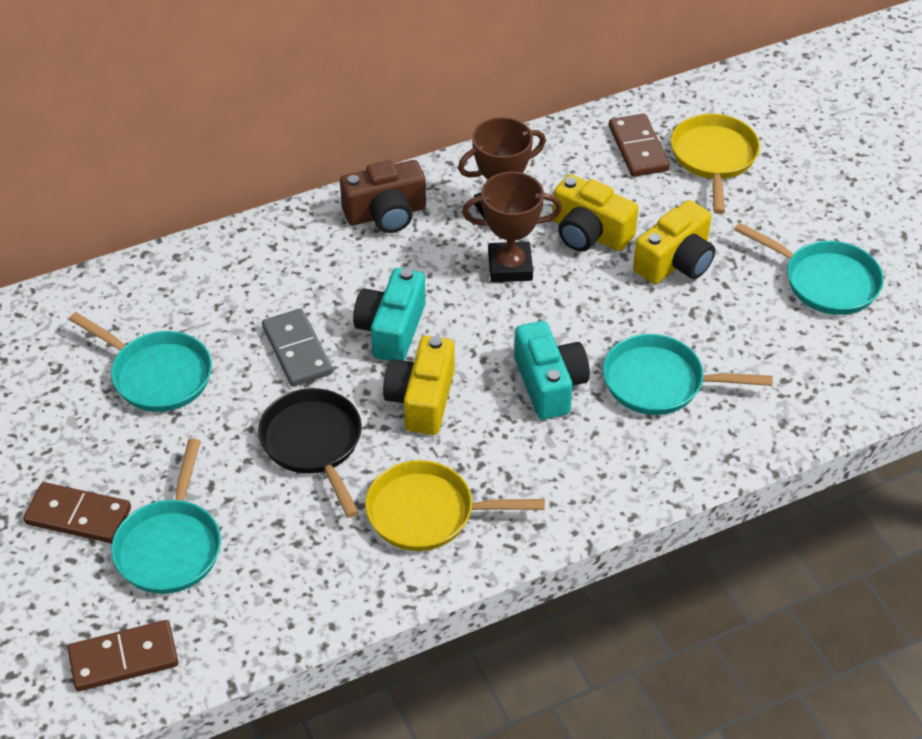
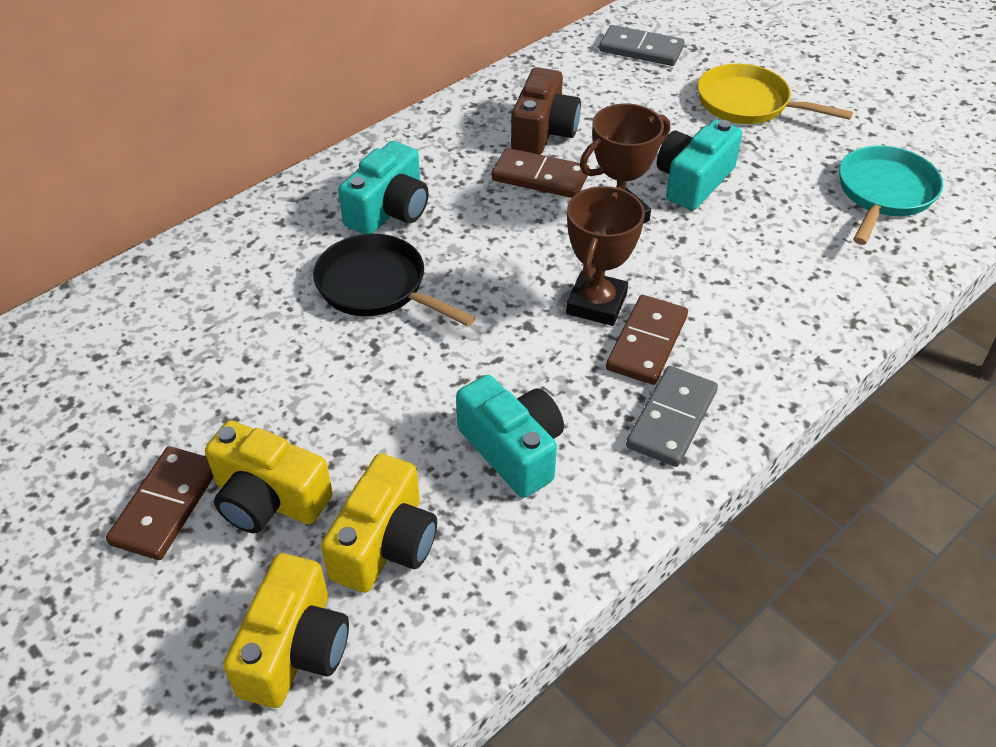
grey domino: [262,308,333,387] = 1 -> [599,25,685,66] [626,366,718,467] = 2
turquoise camera: [353,268,426,361] [514,321,590,420] = 2 -> [338,141,429,234] [456,375,564,498] [657,119,742,210] = 3
turquoise pan: [69,312,212,412] [111,438,221,594] [603,334,773,415] [734,222,884,315] = 4 -> [839,145,943,245] = 1
yellow pan: [365,460,545,551] [671,114,760,214] = 2 -> [697,63,853,124] = 1

